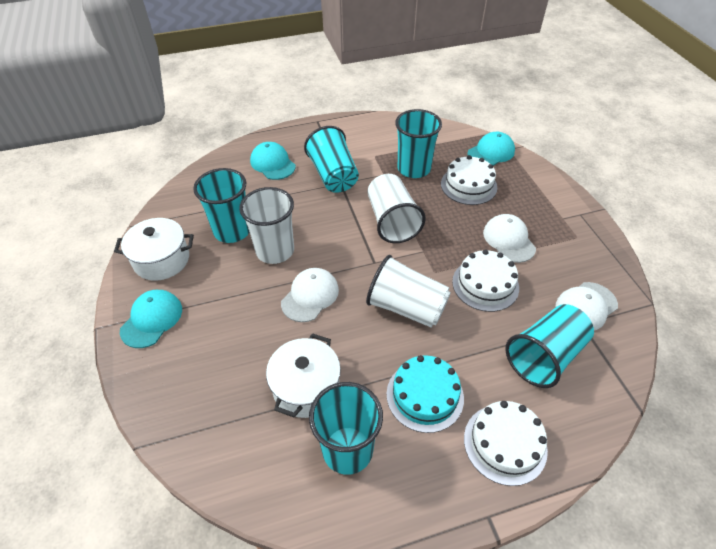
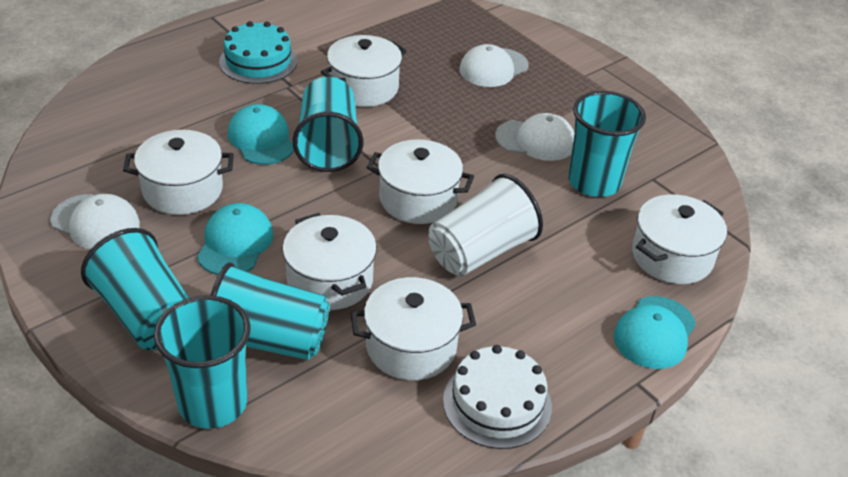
white cake: [441,155,497,205] [452,249,519,312] [464,401,548,486] = 3 -> [443,345,552,449] = 1
white cup: [239,187,294,264] [366,255,451,327] [368,174,426,243] = 3 -> [429,174,543,276] = 1
white pot: [114,218,194,281] [266,333,341,418] = 2 -> [123,130,234,215] [282,213,377,310] [321,35,407,107] [351,277,476,380] [366,139,474,224] [632,194,727,284] = 6

